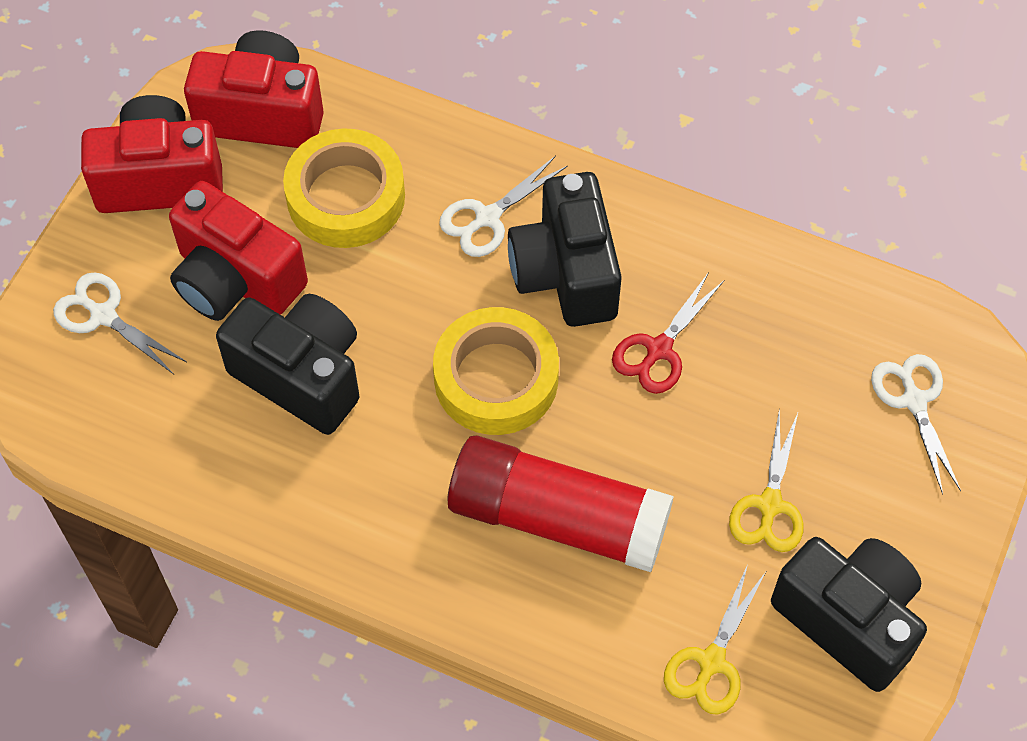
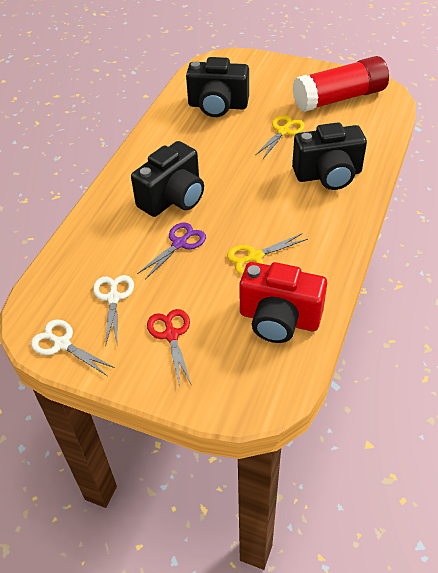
purple scissors: none = 0 -> [137,222,206,280] = 1
red camera: [81,95,223,213] [169,181,308,321] [184,30,324,148] = 3 -> [239,262,327,343] = 1
white scissors: [53,272,187,374] [439,156,568,257] [871,354,961,494] = 3 -> [31,319,115,376] [93,275,134,347] = 2
yellow tape: [283,129,405,248] [433,307,559,435] = 2 -> none = 0

